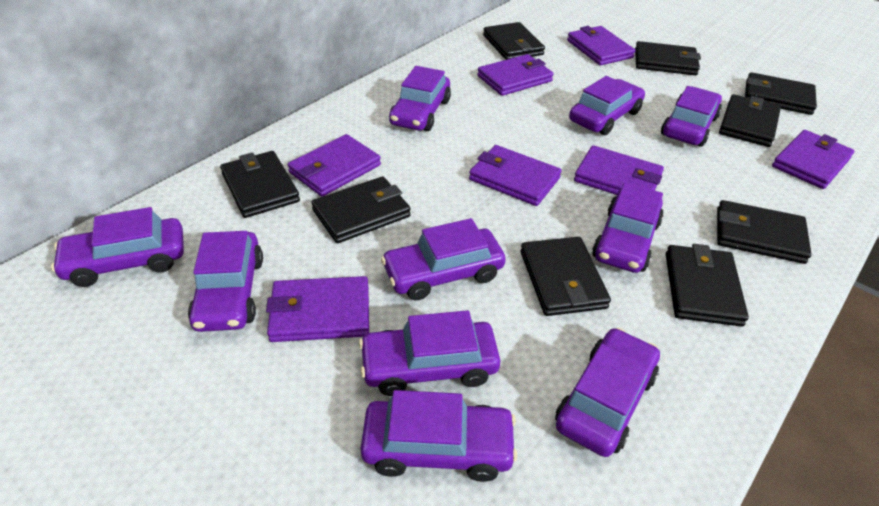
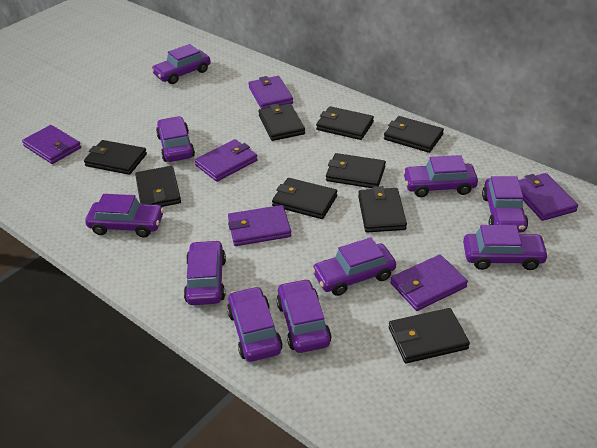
purple wallet: [266,276,369,342] [288,134,381,197] [469,145,562,206] [477,54,554,96] [567,26,635,65] [574,145,664,195] [772,130,855,189] = 7 -> [22,125,81,164] [195,139,258,182] [228,205,291,246] [248,76,293,109] [390,255,468,311] [519,173,578,221] = 6

